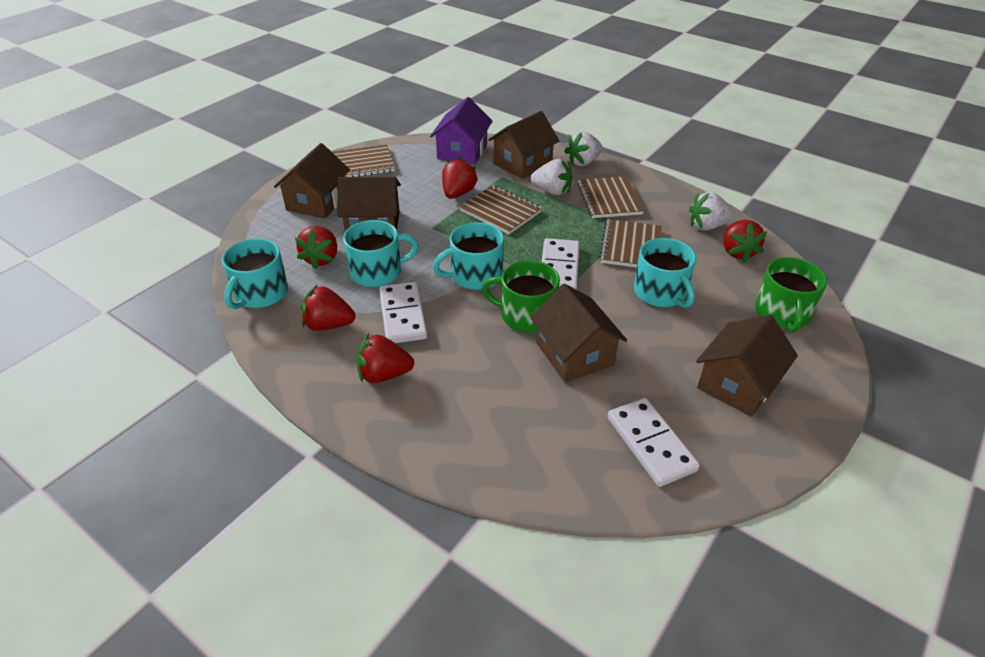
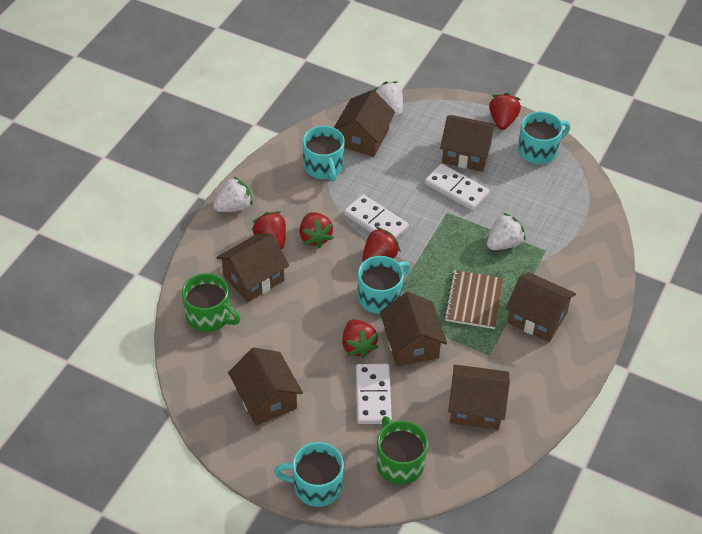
brown house: [274,143,350,219] [337,177,401,231] [488,111,559,179] [530,284,627,383] [696,315,798,417] = 5 -> [216,233,289,302] [228,348,303,425] [334,90,395,157] [380,292,447,366] [440,115,497,172] [448,365,510,430] [506,272,576,342] = 7
brown notebook: [332,144,395,177] [459,185,542,235] [577,176,644,218] [599,219,662,268] = 4 -> [444,270,504,329] = 1
purple house: [430,97,492,165] = 1 -> none = 0

